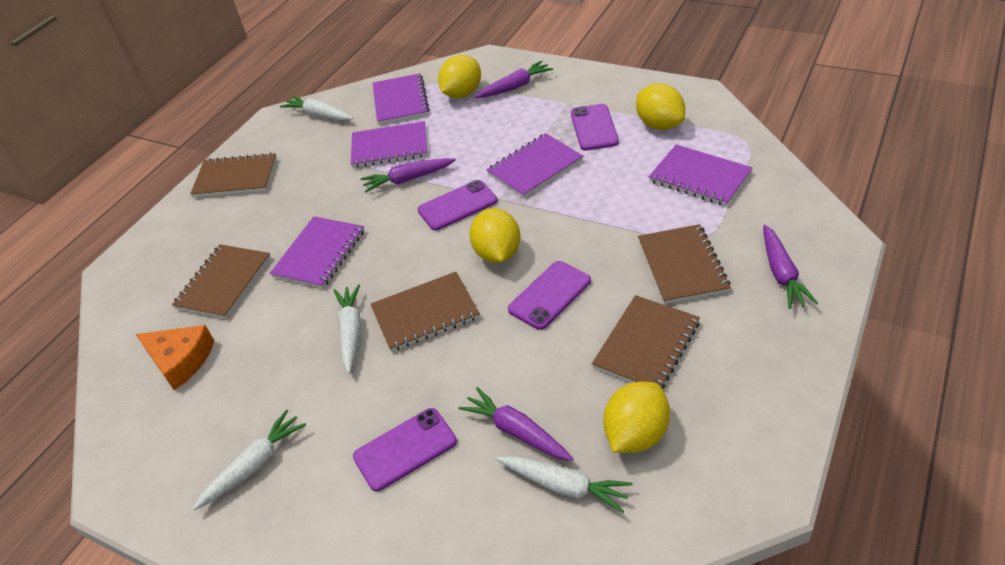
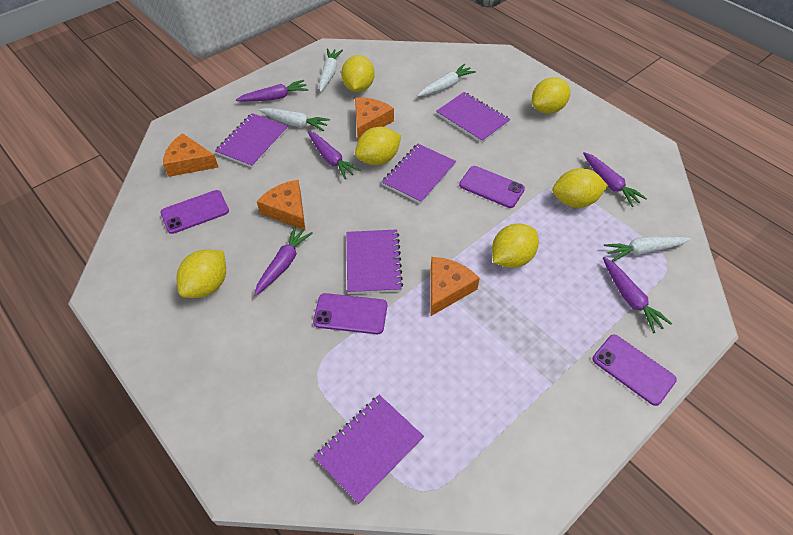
brown notebook: [172,244,271,319] [190,153,277,197] [371,272,480,352] [592,295,700,389] [638,224,731,304] = 5 -> none = 0
orange cheese: [136,325,214,390] = 1 -> [163,133,219,177] [257,180,306,231] [355,97,394,140] [431,257,480,316] = 4
purple carrot: [361,158,456,193] [458,387,574,461] [475,60,553,98] [763,225,818,309] = 4 -> [236,80,308,102] [254,226,313,296] [308,131,360,179] [583,152,647,207] [603,257,672,333] = 5
yellow lemon: [438,55,481,98] [469,208,520,263] [603,382,670,453] [636,83,685,130] = 4 -> [177,250,226,298] [341,55,375,92] [355,127,401,165] [492,224,539,268] [532,77,570,114] [552,168,608,208] = 6

